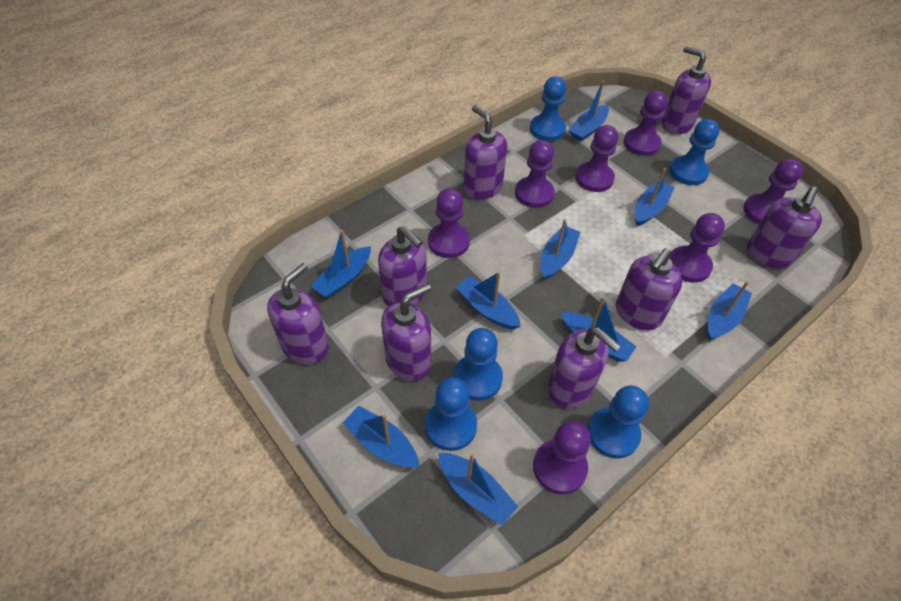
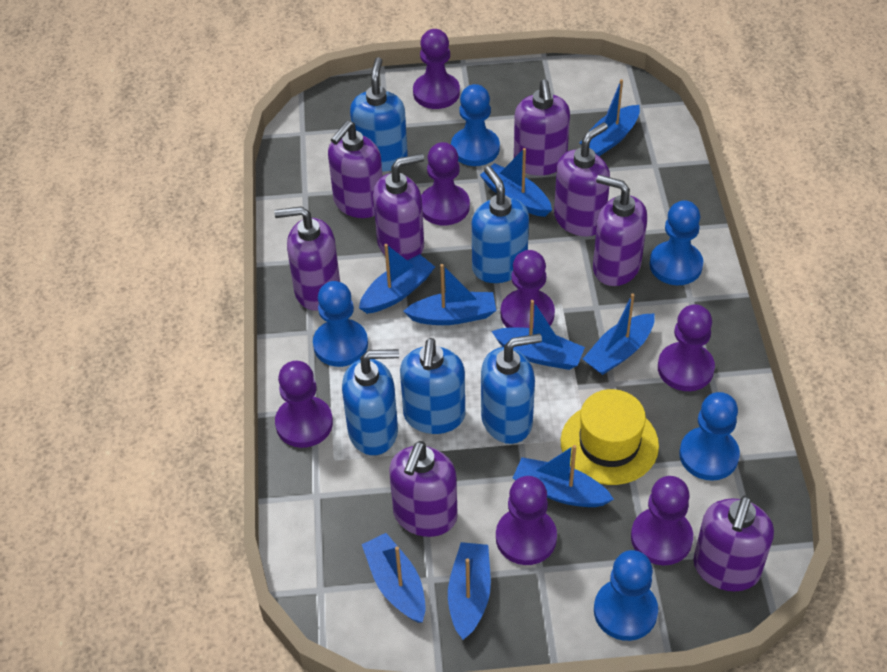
blue soap dispenser: none = 0 -> [342,349,399,455] [350,57,408,172] [400,338,465,434] [472,166,529,283] [481,334,542,444] = 5
yellow hat: none = 0 -> [561,389,659,485] = 1

